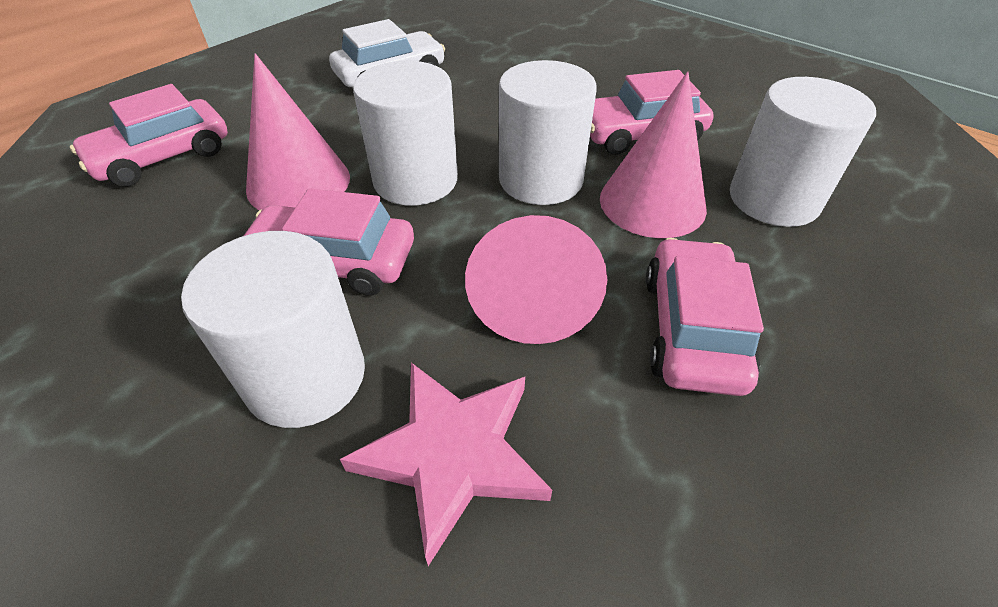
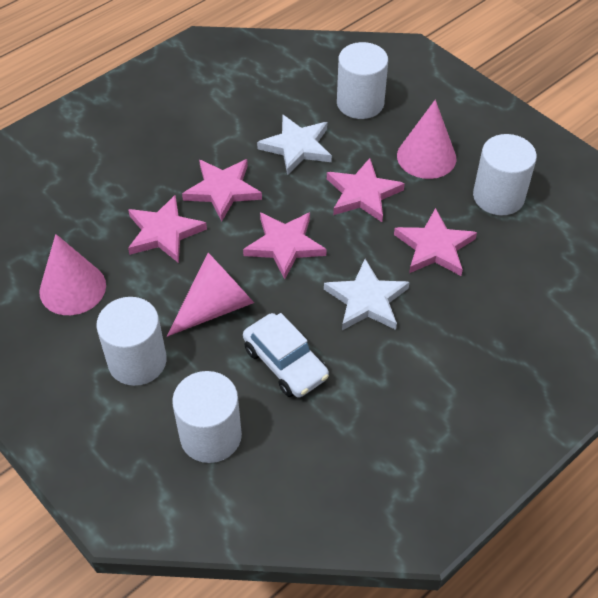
pink car: [70,84,228,187] [244,188,414,296] [590,70,714,155] [646,238,764,396] = 4 -> none = 0
pink star: [340,363,552,566] = 1 -> [128,195,207,263] [182,159,262,221] [243,212,327,279] [327,158,405,222] [394,208,477,276] = 5
white star: none = 0 -> [257,115,332,175] [324,259,410,330] = 2

